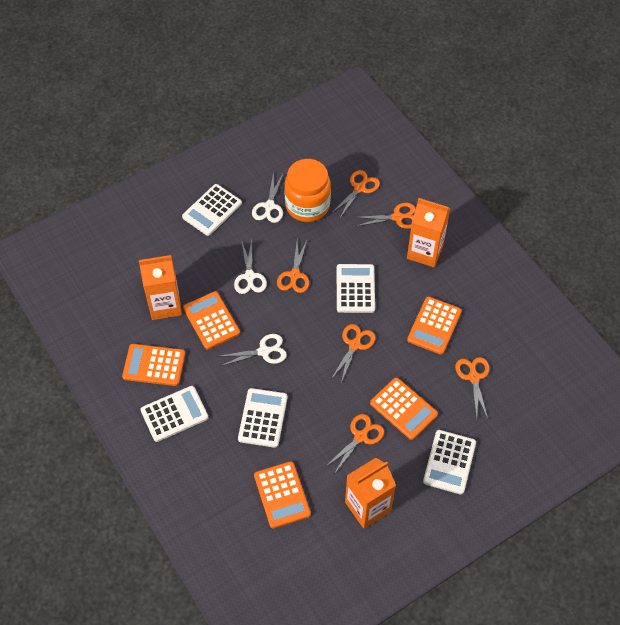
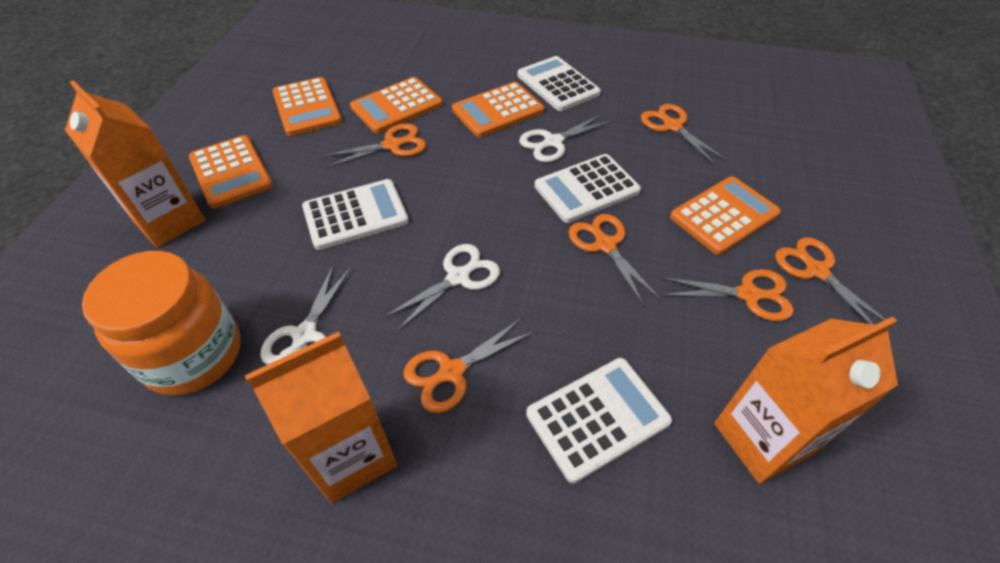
white calculator: [140,386,209,442] [182,184,242,236] [238,388,287,448] [337,264,375,313] [423,430,476,494] = 5 -> [302,179,409,250] [518,56,601,111] [526,358,672,483] [534,154,641,223] = 4

